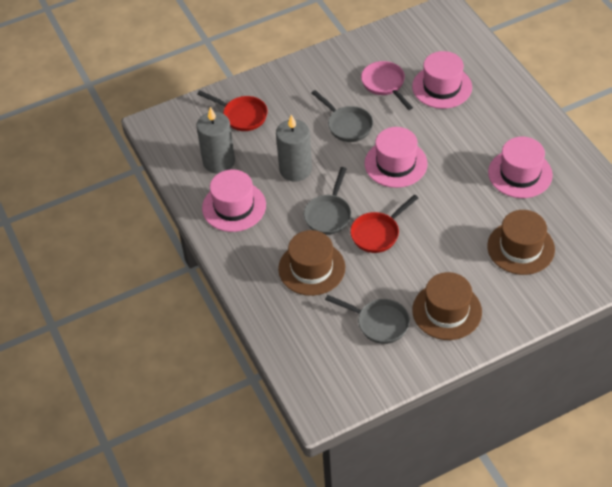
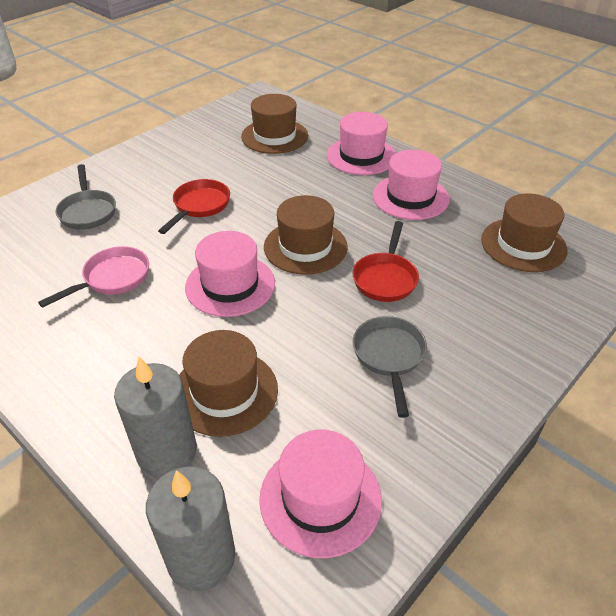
brown hat: [278,230,345,296] [412,272,482,340] [487,210,555,275] = 3 -> [179,330,278,437] [241,94,308,154] [264,195,348,275] [481,193,567,272] = 4
grey pan: [304,167,351,235] [312,90,373,142] [325,295,410,344] = 3 -> [55,164,116,230] [353,316,427,418] = 2

